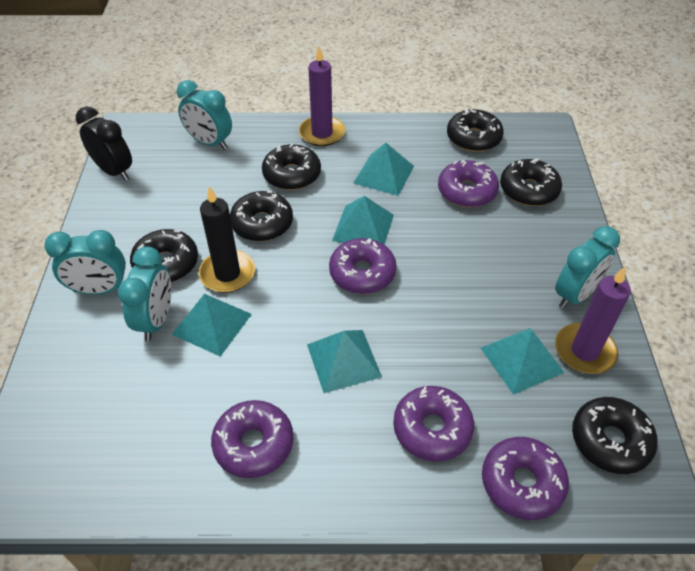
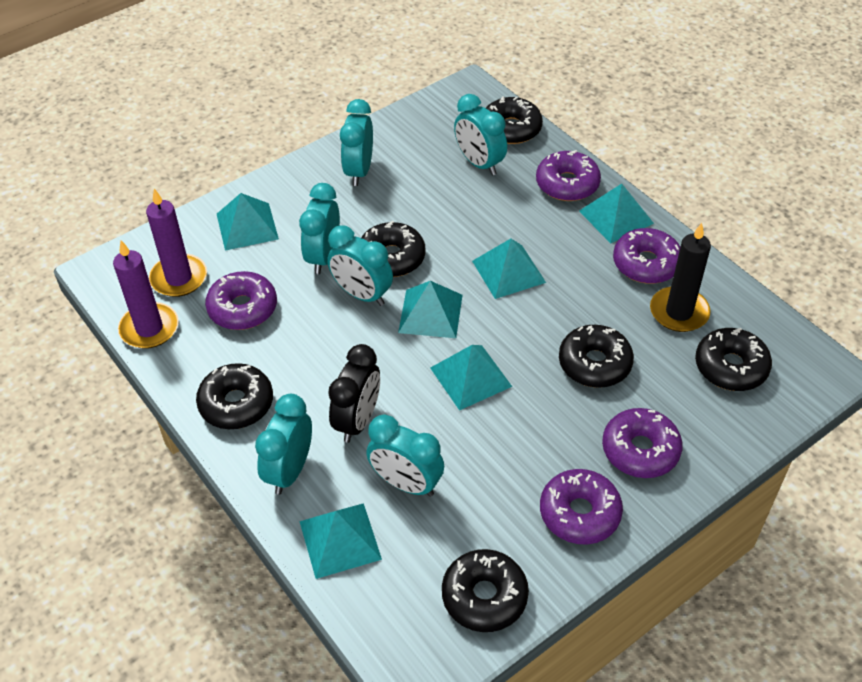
turquoise clock: [44,230,126,295] [118,246,171,341] [177,80,232,150] [555,226,620,309] = 4 -> [255,394,312,495] [299,183,340,274] [327,225,393,306] [340,99,373,186] [366,414,444,497] [454,94,507,176] = 6
turquoise pyramid: [172,294,252,356] [307,330,382,393] [332,196,394,245] [353,143,414,196] [481,328,564,395] = 5 -> [217,193,279,251] [299,503,382,579] [398,281,462,338] [430,345,512,411] [472,239,546,299] [579,184,654,243] = 6

